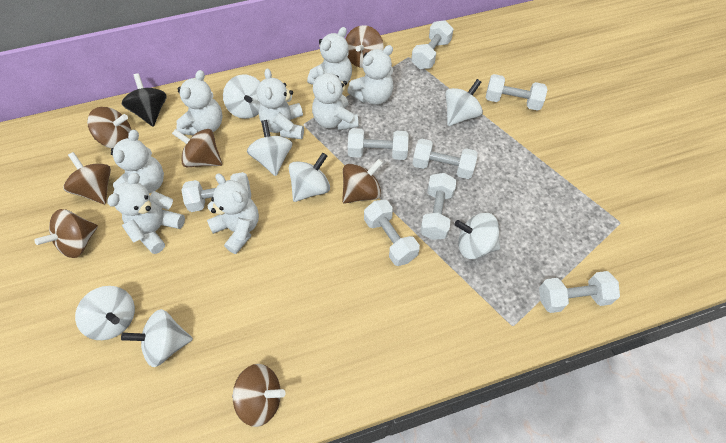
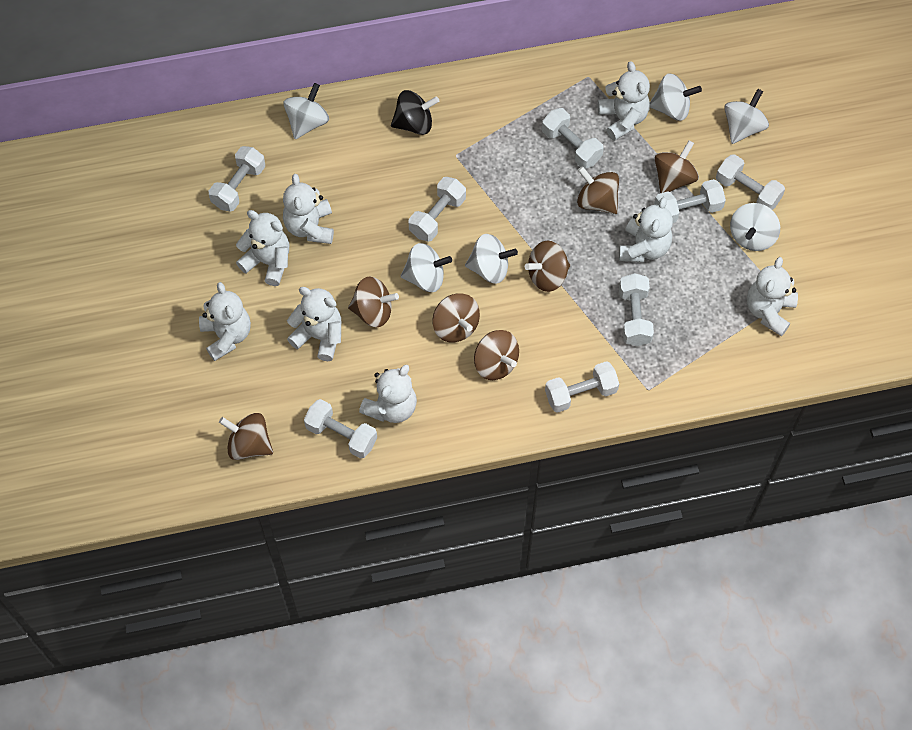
white spinning top: [75,286,135,340] [121,309,193,367] [223,75,261,119] [247,120,292,176] [289,153,330,202] [445,79,483,126] [455,213,500,259] = 7 -> [283,83,329,139] [401,243,452,292] [465,234,518,284] [650,74,702,121] [724,89,769,144] [730,203,780,251] = 6

